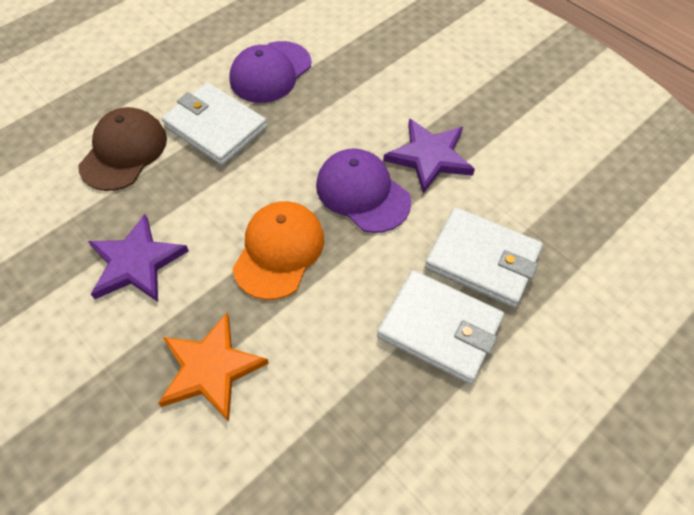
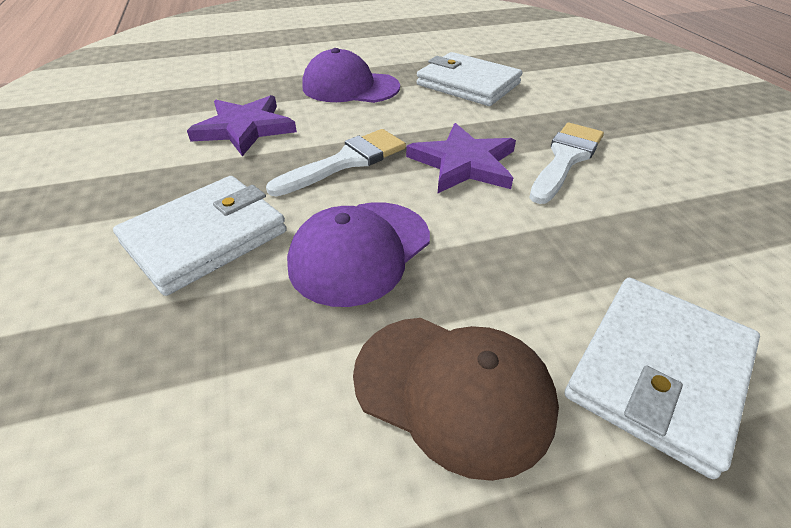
orange cap: [232,201,324,300] = 1 -> none = 0
orange star: [158,313,269,422] = 1 -> none = 0
white brush: none = 0 -> [266,129,406,196] [529,123,604,204] = 2

